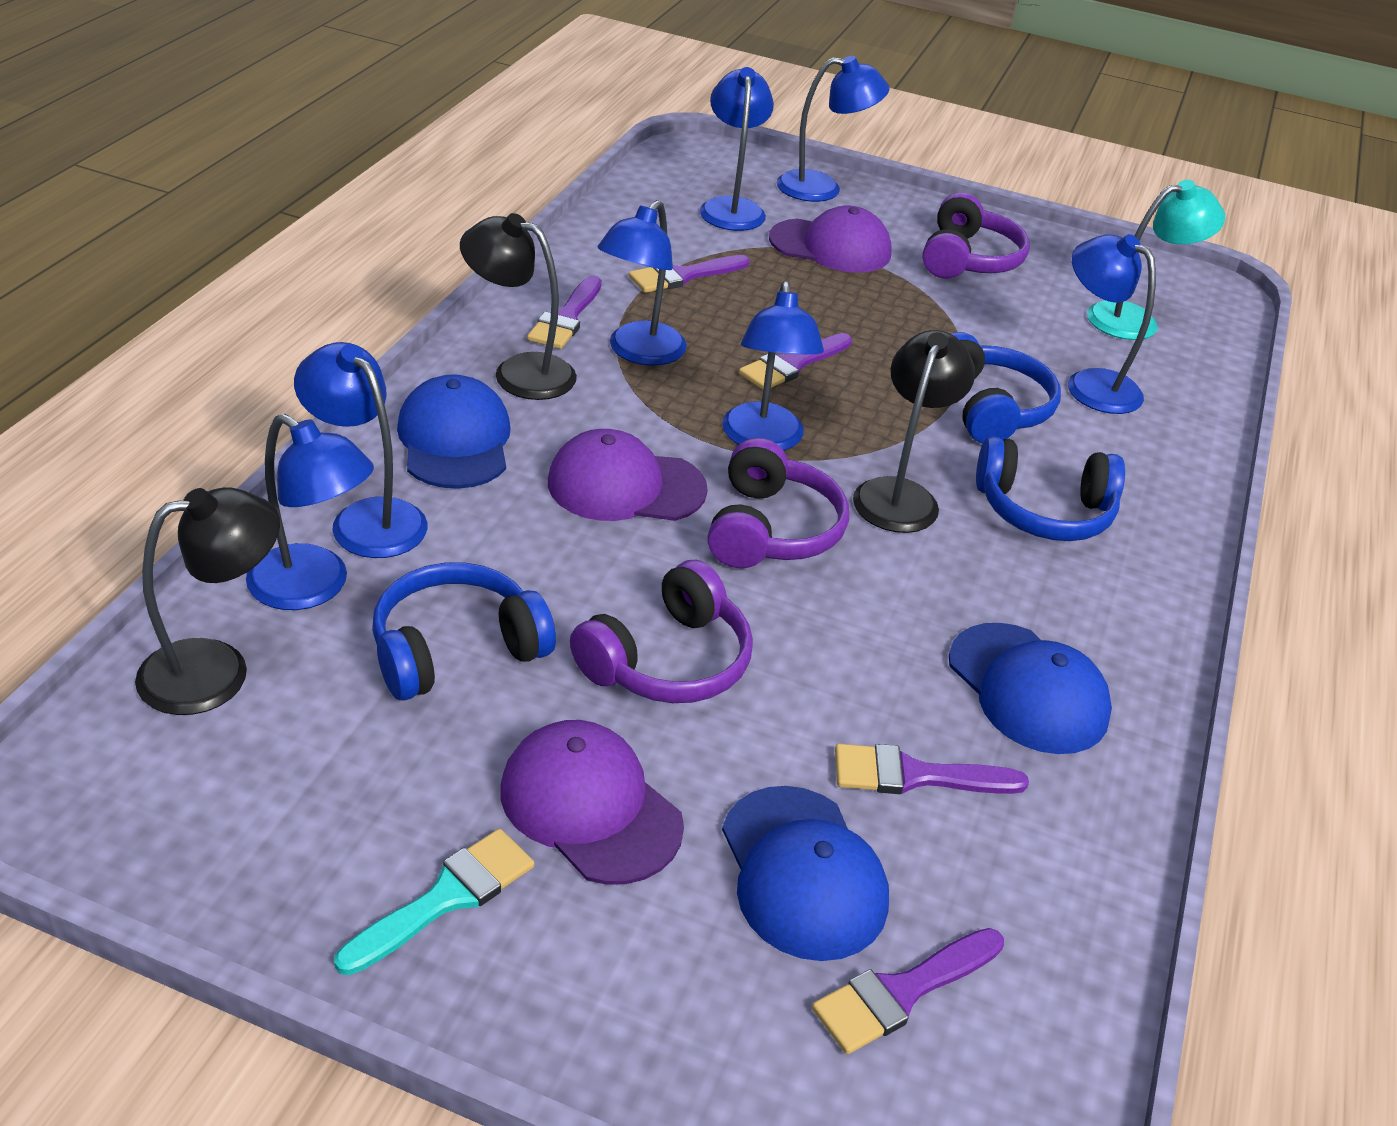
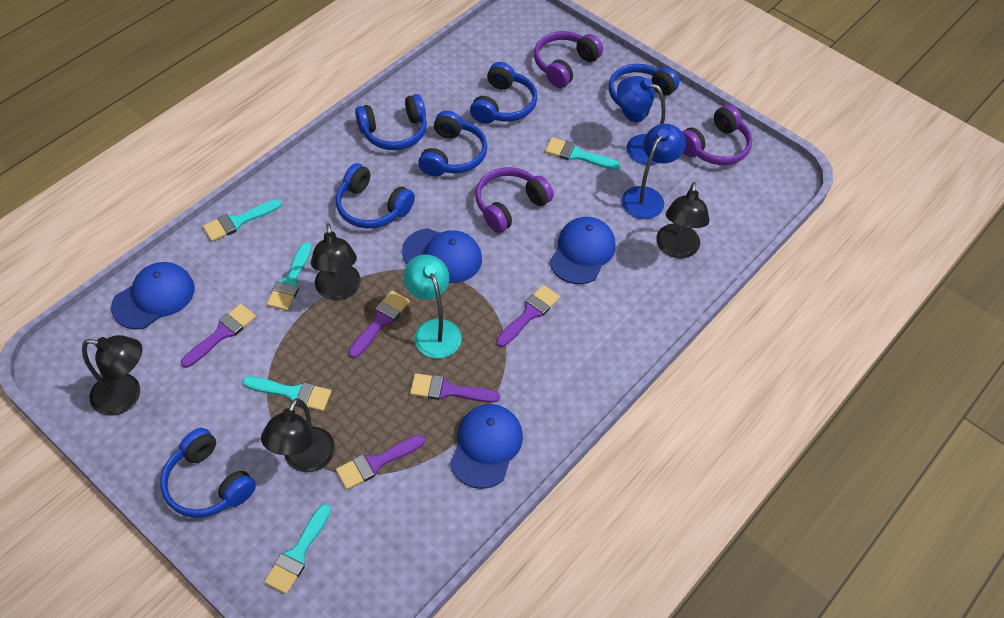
black lamp: [135,487,280,715] [460,213,577,400] [853,330,975,533] = 3 -> [82,335,142,416] [261,398,335,472] [311,223,361,300] [656,182,710,258] = 4
blue cap: [397,374,511,489] [722,786,889,961] [949,623,1112,754] = 3 -> [111,262,195,329] [402,228,482,283] [450,404,523,489] [550,217,616,284] = 4
blue headphones: [372,562,556,701] [950,332,1061,444] [976,436,1125,541] = 3 -> [160,428,256,518] [336,163,415,229] [355,94,427,150] [418,111,487,177] [470,62,537,124] [609,64,679,123] = 6
blue lamp: [246,414,374,610] [294,342,427,558] [598,200,687,365] [700,67,774,231] [722,281,824,451] [777,56,889,202] [1068,234,1156,414] = 7 -> [617,76,666,165] [622,124,686,219] = 2
purple cap: [500,720,684,885] [548,429,708,521] [769,206,892,273] = 3 -> none = 0
turquoise brush: [334,829,534,975] = 1 -> [203,199,282,241] [242,376,331,411] [264,504,331,594] [267,242,312,311] [545,137,621,170] = 5

